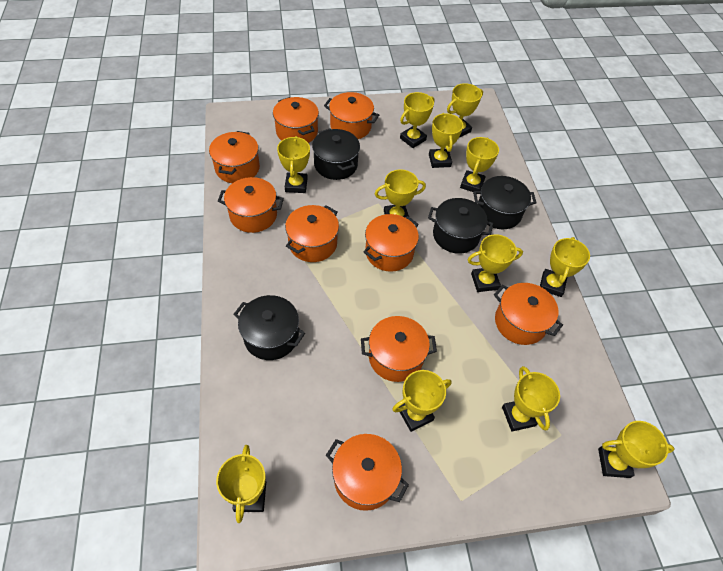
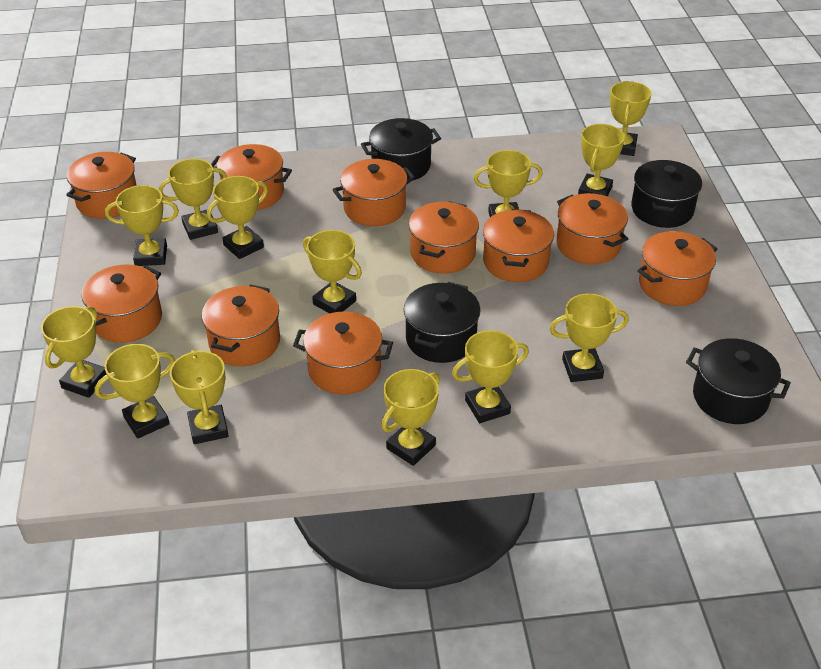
orange pot: [209,131,260,183] [218,177,284,233] [273,97,319,143] [285,205,339,262] [324,92,379,139] [326,434,409,511] [361,316,437,382] [364,214,419,272] [494,283,563,345] = 9 -> [66,152,137,219] [82,264,162,343] [202,284,280,366] [211,144,292,210] [293,311,393,395] [332,159,415,226] [409,201,479,274] [483,209,554,282] [556,193,628,265] [637,231,717,306] = 10
yellow trophy: [216,445,266,523] [277,136,310,193] [375,169,426,217] [392,370,452,432] [400,92,434,148] [429,113,463,168] [447,83,483,138] [460,137,499,192] [468,234,523,292] [502,366,560,432] [540,237,590,297] [598,421,675,478] = 12 -> [41,306,107,398] [95,344,175,439] [105,185,179,266] [158,159,227,240] [170,350,229,444] [207,176,268,259] [303,230,362,313] [381,369,440,466] [452,330,529,423] [474,150,542,217] [549,293,629,382] [578,124,625,196] [610,81,651,156] = 13

